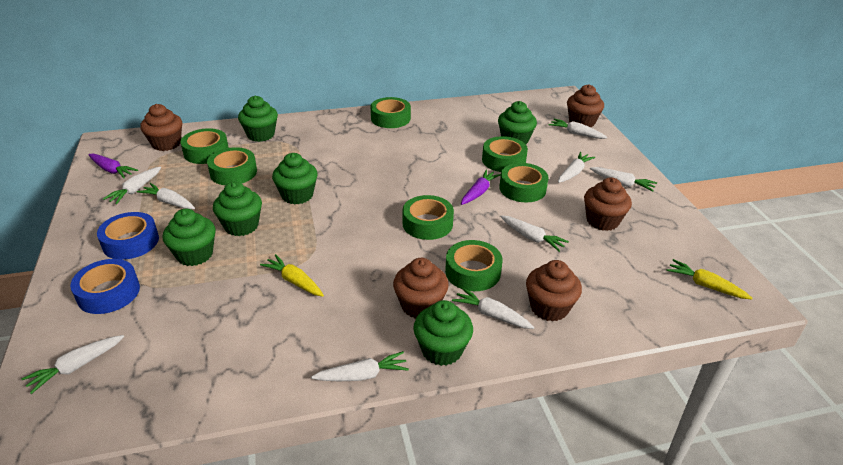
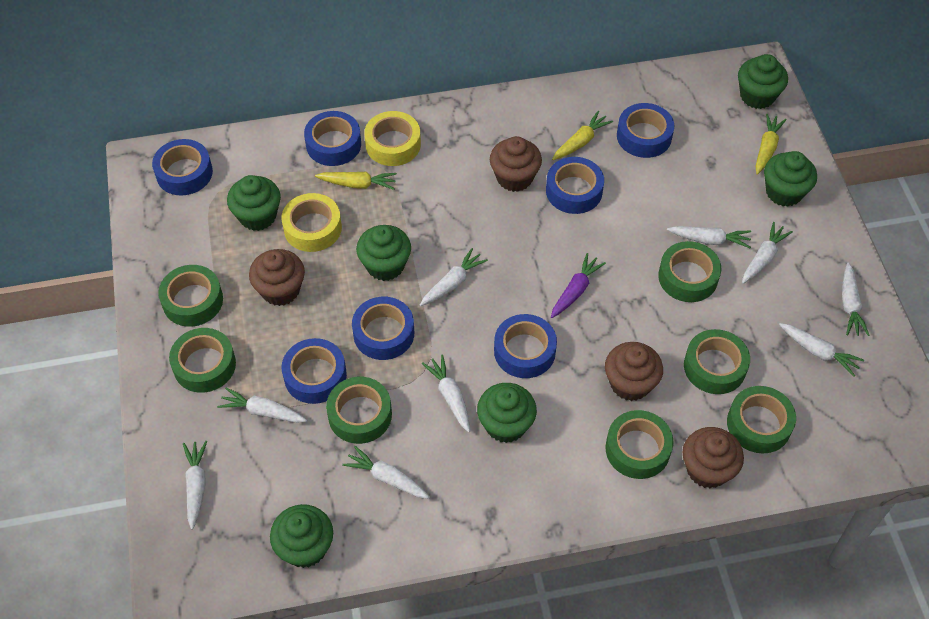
blue tape: [70,259,140,314] [97,212,159,260] = 2 -> [152,139,213,195] [282,338,347,404] [304,111,361,166] [352,297,414,360] [494,314,557,378] [546,157,604,214] [617,103,674,158] = 7
brown cupcake: [140,104,182,151] [393,258,449,319] [526,260,582,322] [567,84,604,127] [584,177,632,231] = 5 -> [249,249,305,306] [490,136,542,192] [605,342,663,401] [683,427,744,488] = 4
purple carrot: [88,154,138,178] [461,169,501,205] = 2 -> [551,253,606,318] = 1
yellow carrot: [260,254,324,297] [667,259,752,299] = 2 -> [315,172,397,190] [552,111,613,160] [755,114,787,175] = 3
yellow tape: none = 0 -> [281,193,342,252] [364,111,421,166] = 2

